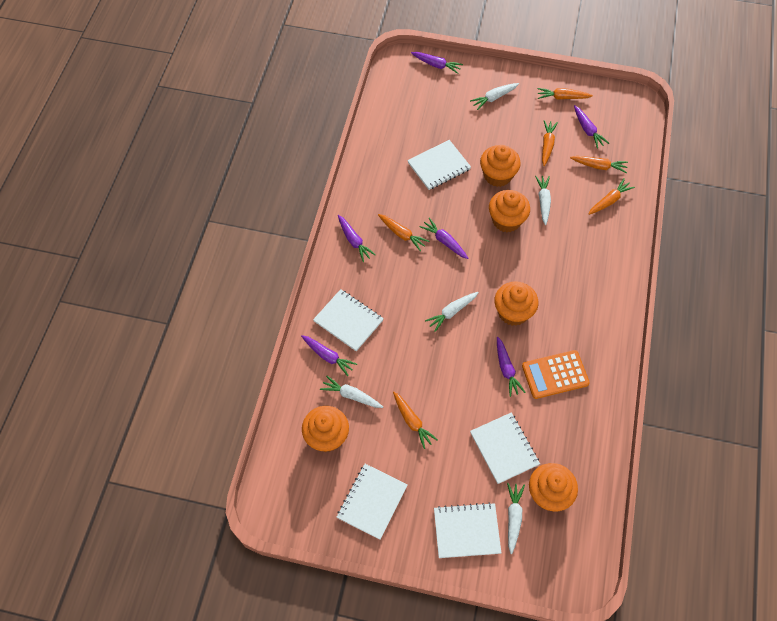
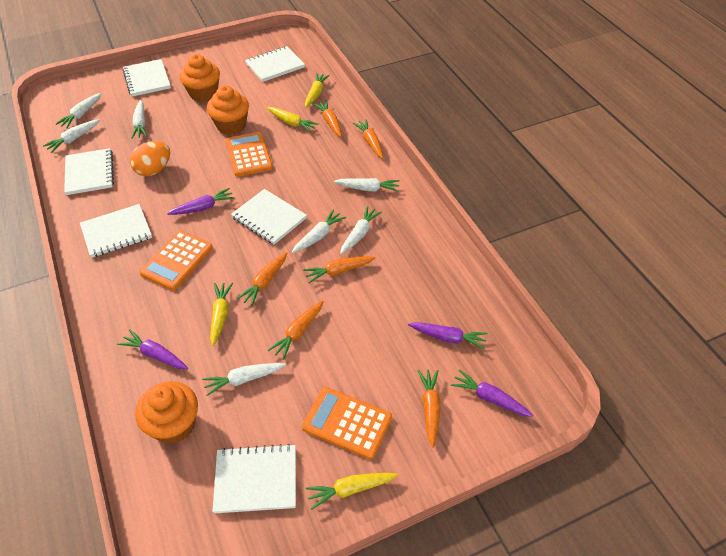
orange calculator: [522,350,590,399] = 1 -> [140,231,213,290] [226,132,273,177] [302,387,392,459] = 3
orange cupcake: [302,406,349,452] [480,145,521,187] [489,190,530,232] [494,281,538,326] [529,463,578,511] = 5 -> [135,381,198,444] [179,54,220,102] [207,86,249,135] = 3
orange egg: none = 0 -> [130,141,170,176] = 1
purple carrot: [301,335,357,376] [338,215,376,262] [411,52,463,74] [419,218,468,259] [497,337,525,397] [574,105,609,148] = 6 -> [117,329,188,369] [167,188,235,215] [408,322,488,349] [451,369,533,417] = 4
white carrot: [320,375,383,408] [425,292,479,332] [470,83,519,110] [507,483,525,554] [535,176,551,225] = 5 -> [43,119,100,153] [56,93,101,128] [132,100,147,139] [202,363,286,396] [292,209,346,253] [334,178,400,192] [340,206,382,254] = 7
white notebook: [313,289,384,351] [337,464,408,540] [407,140,471,190] [434,502,501,558] [470,412,540,484] = 5 -> [64,148,114,195] [80,204,152,258] [122,59,171,97] [212,444,296,513] [231,189,307,245] [245,46,305,82] = 6
yellow carrot: none = 0 -> [210,283,233,346] [267,107,319,132] [305,73,330,108] [306,473,398,510] = 4

